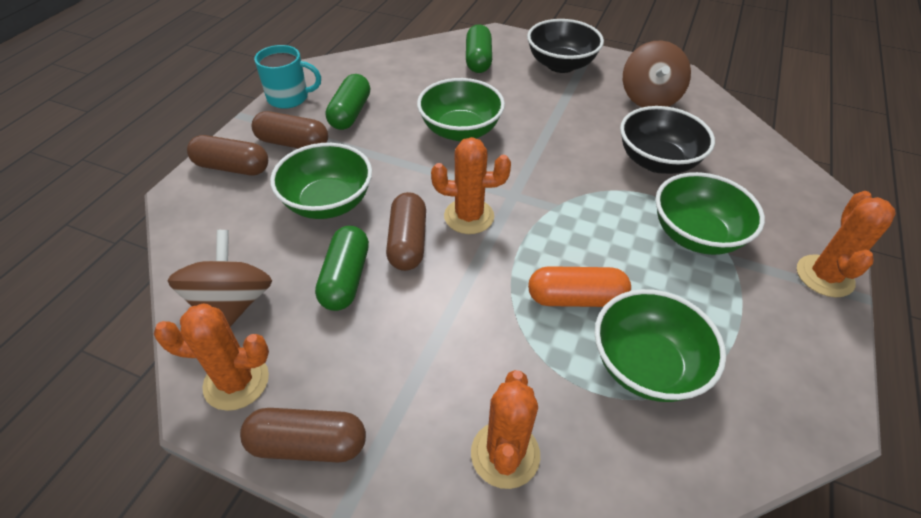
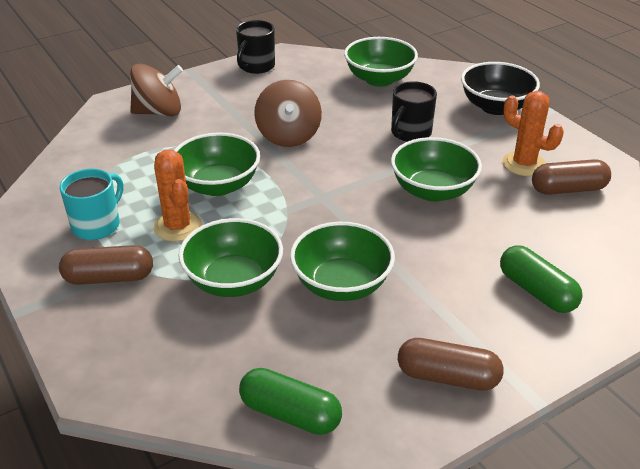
black bowl: [527,19,604,73] [620,106,715,174] = 2 -> [461,62,540,115] = 1
black mug: none = 0 -> [236,20,275,74] [391,81,437,142] = 2
brown capsule: [187,135,268,175] [240,408,366,462] [252,111,328,149] [386,192,426,271] = 4 -> [59,245,153,285] [398,338,503,391] [532,159,611,195] = 3
green bowl: [270,143,372,219] [417,78,505,141] [594,289,726,402] [656,172,765,255] = 4 -> [174,132,260,196] [178,218,283,297] [290,222,395,301] [344,37,418,87] [391,137,482,202] = 5
green capsule: [315,226,369,311] [326,74,370,130] [466,24,492,73] = 3 -> [239,368,342,435] [500,245,583,313] = 2
orange cactus: [154,303,269,411] [431,137,511,234] [471,370,540,489] [797,191,896,297] = 4 -> [154,150,202,242] [502,91,564,176] = 2
orange capsule: [528,266,631,307] = 1 -> none = 0

